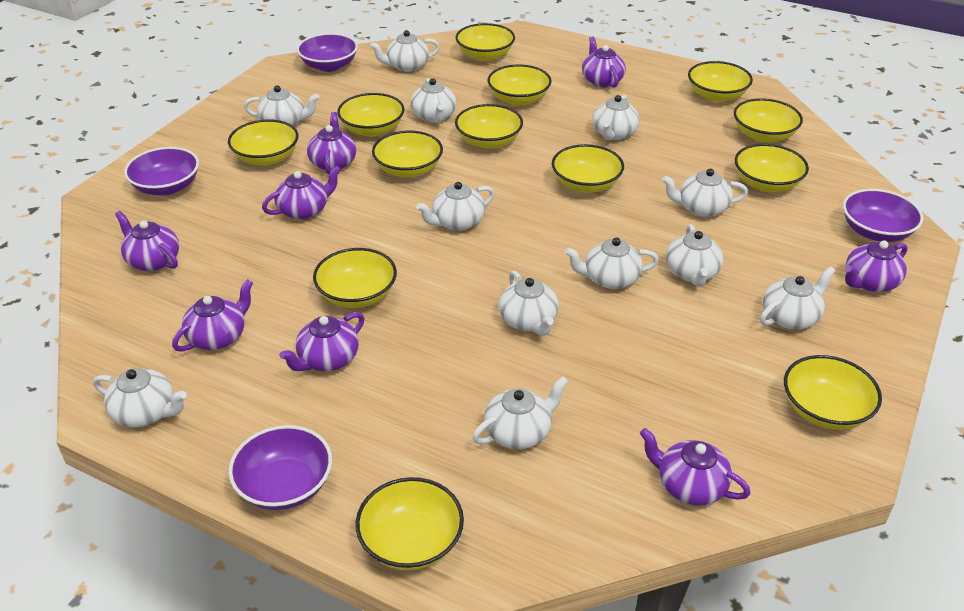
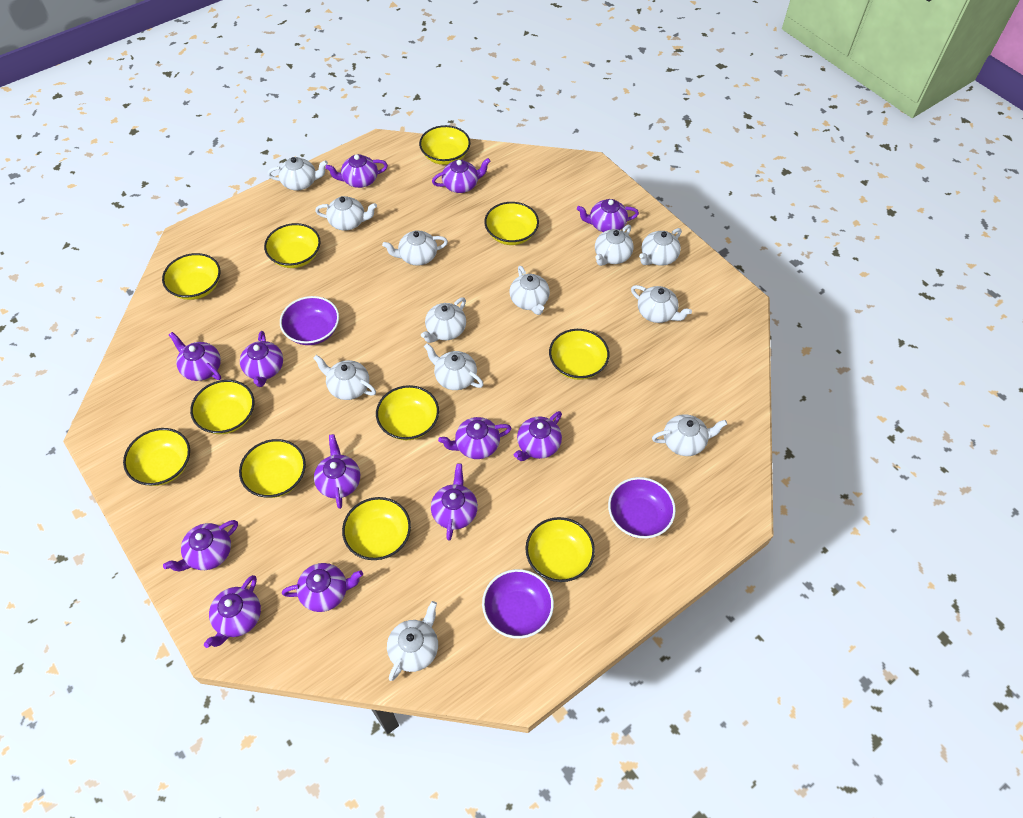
purple bowl: [124,147,199,195] [229,425,332,510] [297,33,358,72] [843,189,924,242] = 4 -> [280,296,339,345] [482,569,554,639] [608,477,676,539] = 3
purple teapot: [115,211,179,271] [172,279,253,352] [262,166,341,220] [279,312,365,371] [307,112,356,174] [582,36,626,88] [640,428,751,506] [845,240,908,292] = 8 -> [163,520,238,571] [169,332,221,381] [204,575,261,648] [240,331,283,387] [282,563,363,612] [314,434,360,509] [325,154,388,188] [431,463,478,541] [432,158,491,193] [438,417,512,459] [514,411,562,461] [577,199,639,232] = 12
yellow bowl: [228,119,299,166] [313,248,397,308] [337,93,405,137] [355,477,464,570] [372,131,443,178] [455,104,523,149] [456,23,515,61] [488,64,552,106] [552,144,624,193] [688,61,753,102] [734,98,803,143] [735,144,809,192] [784,355,882,430] = 13 -> [123,428,190,486] [162,253,220,300] [190,380,254,434] [239,439,306,498] [264,223,321,268] [342,497,411,560] [376,385,439,440] [419,125,470,165] [484,202,539,245] [525,517,595,582] [549,329,609,380] = 11

